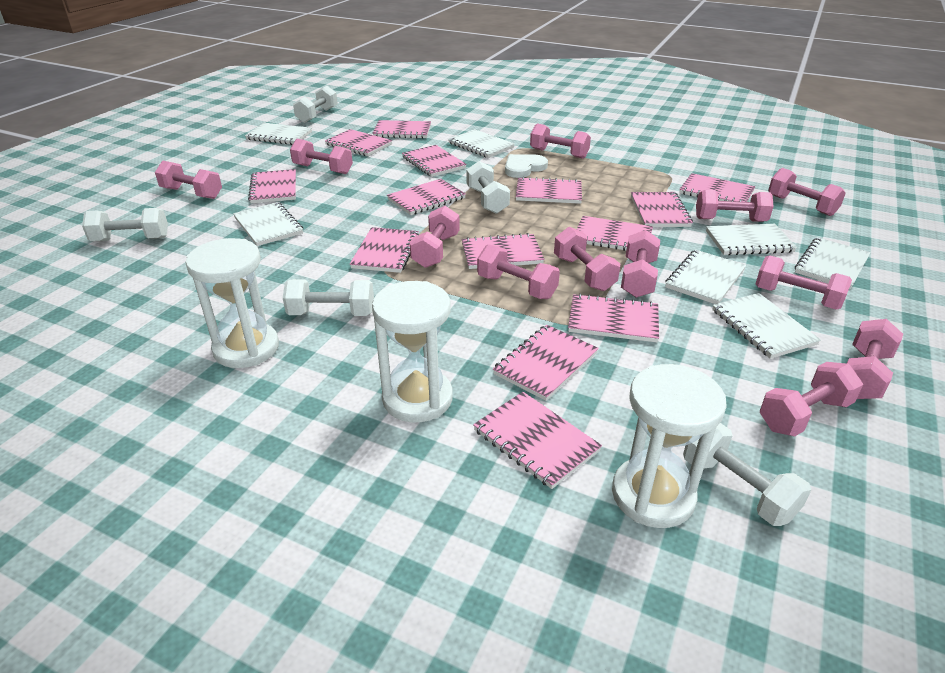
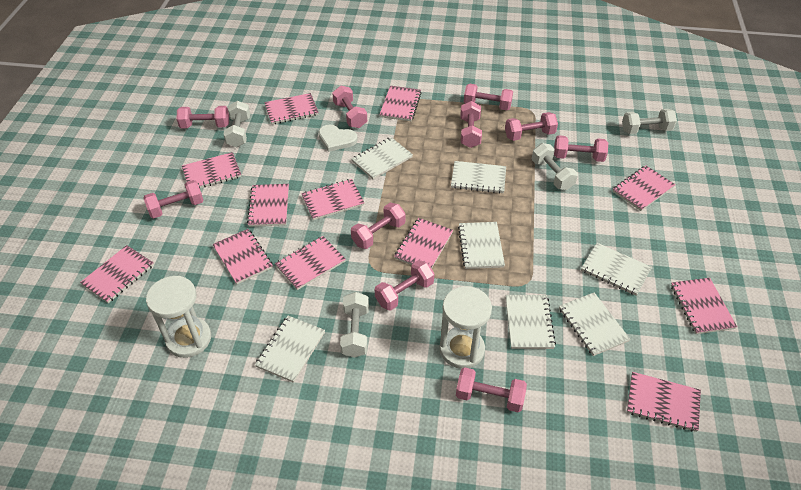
pink dumbbell: [155,161,222,199] [290,139,353,174] [410,206,460,268] [477,244,560,299] [530,123,591,159] [554,227,620,291] [621,230,660,298] [696,190,774,222] [755,255,852,310] [760,362,863,436] [768,168,846,216] [847,319,903,399] = 12 -> [143,180,204,219] [177,106,229,128] [332,86,367,128] [351,203,406,249] [375,260,434,311] [456,367,527,413] [460,101,482,148] [464,83,513,111] [505,112,558,141] [554,135,608,162] = 10
pink notebook: [248,169,296,203] [325,129,392,156] [350,227,419,273] [372,120,431,139] [387,179,466,215] [402,145,466,177] [462,233,544,269] [473,392,602,489] [493,325,599,401] [516,176,582,204] [568,293,659,342] [577,216,653,251] [631,192,693,227] [679,173,755,202] = 14 -> [80,245,154,303] [182,152,241,188] [212,229,273,284] [247,184,289,227] [265,93,319,124] [275,236,346,290] [301,179,364,220] [379,86,422,121] [394,218,453,269] [612,166,675,211] [627,372,701,432] [671,278,737,334] = 12
white dumbbell: [82,208,168,241] [283,279,374,316] [293,86,338,123] [466,161,510,214] [683,423,811,526] = 5 -> [224,101,250,147] [340,292,369,358] [532,143,578,190] [622,109,677,134] = 4
white hourglass: [185,238,279,368] [372,281,453,422] [612,364,727,528] = 3 -> [146,276,211,358] [439,286,492,369] = 2

